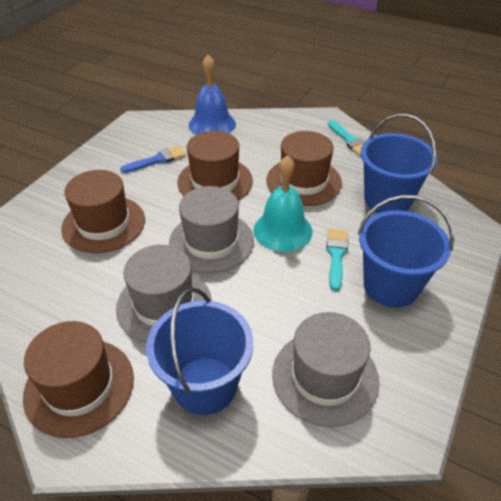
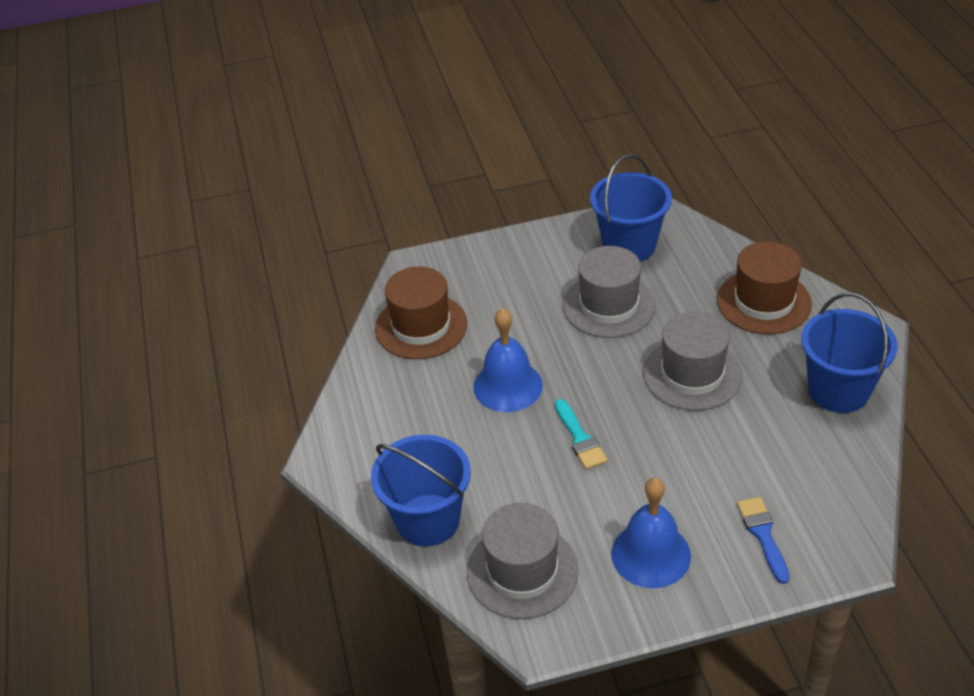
blue bell: [189,55,236,135] = 1 -> [473,308,543,412] [611,477,691,588] = 2
brown hat: [23,321,134,438] [61,170,145,253] [177,131,253,200] [266,131,342,206] = 4 -> [375,267,467,359] [717,241,812,334] = 2
turquoise bell: [253,155,312,252] = 1 -> none = 0
turquoise brush: [326,229,348,291] [328,120,365,156] = 2 -> [555,399,607,469] = 1

